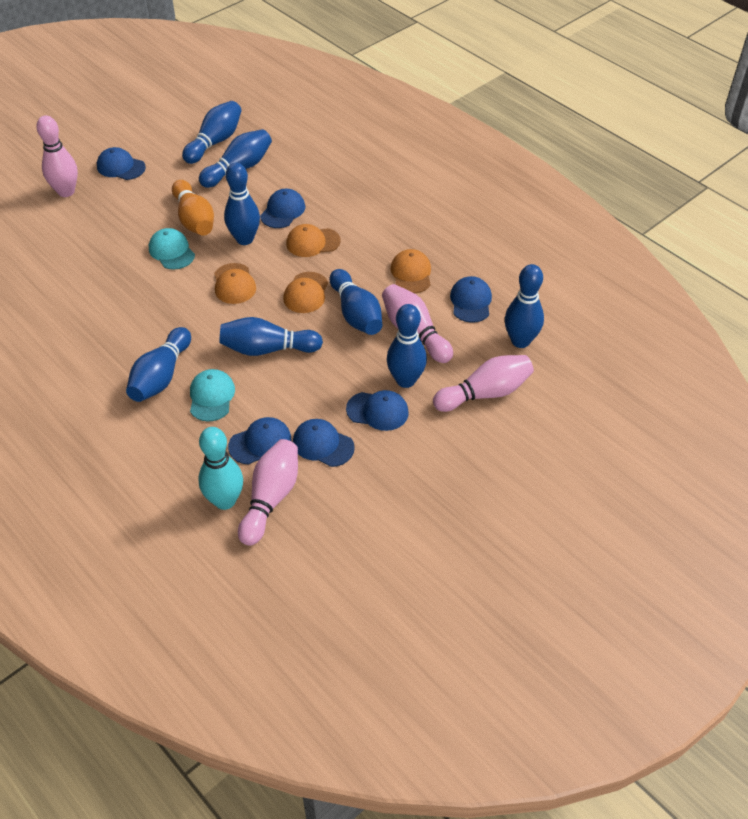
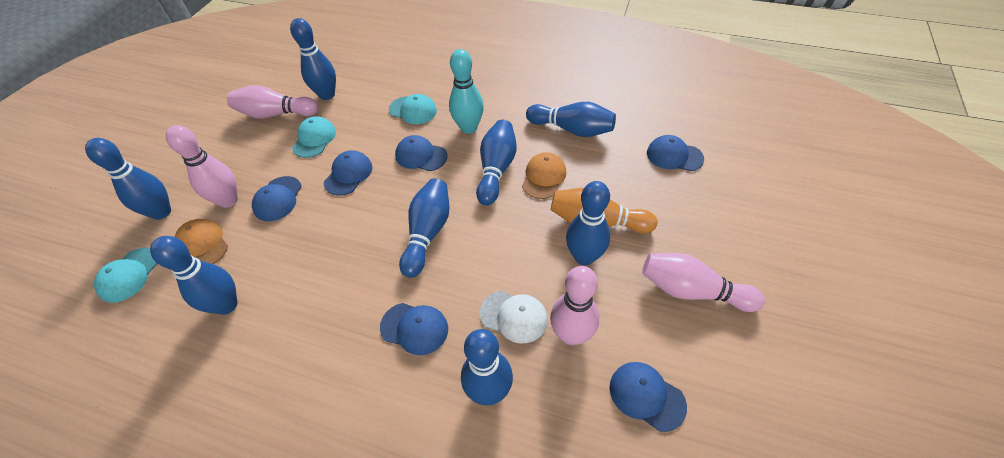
orange cap: [214,263,256,304] [283,272,328,313] [286,224,341,257] [391,249,431,293] = 4 -> [175,219,228,264] [522,152,566,199] = 2
turquoise cap: [149,228,195,270] [190,369,235,422] = 2 -> [94,247,157,303] [292,116,336,158] [389,94,437,124] = 3
white cap: none = 0 -> [480,291,548,343] = 1

